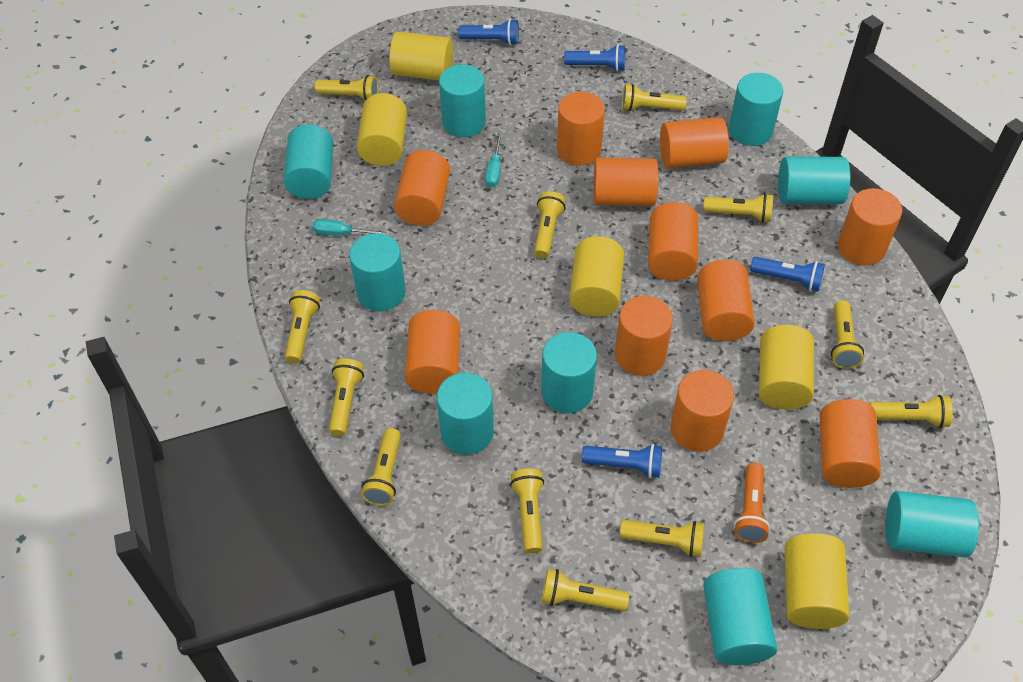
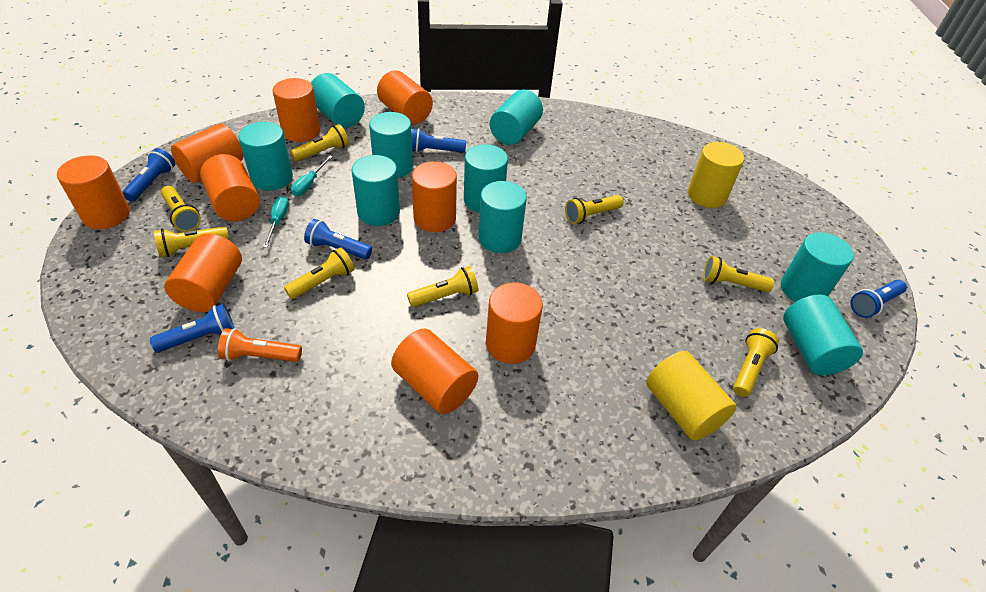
blue flashlight: [458,19,519,45] [564,45,625,72] [582,444,662,478] [750,257,825,292] = 4 -> [122,148,176,202] [150,304,234,352] [304,219,372,260] [412,128,466,153] [850,280,907,318] = 5
orange cylinder: [394,150,450,226] [405,310,460,394] [557,92,605,166] [593,158,658,206] [615,296,673,376] [648,202,698,281] [660,117,729,168] [670,370,734,452] [697,260,755,341] [820,399,881,488] [838,188,902,266] = 11 -> [57,155,130,229] [164,233,242,312] [171,123,244,183] [200,154,260,222] [273,78,320,142] [377,70,433,125] [391,329,478,414] [412,161,457,232] [486,282,543,364] = 9
yellow cylinder: [357,93,407,166] [389,31,453,81] [569,236,624,317] [759,325,814,410] [784,533,849,629] = 5 -> [646,351,737,440] [688,142,744,208] = 2
yellow flashlight: [285,290,320,363] [314,75,379,101] [329,359,364,436] [361,428,401,506] [510,468,544,553] [534,191,566,258] [542,569,629,611] [620,520,704,557] [622,84,686,111] [703,193,773,223] [831,300,864,369] [869,395,953,428] = 12 -> [154,226,229,257] [161,186,201,232] [284,247,355,299] [290,124,349,162] [407,266,478,307] [565,195,624,224] [703,256,774,292] [733,328,779,397] = 8

